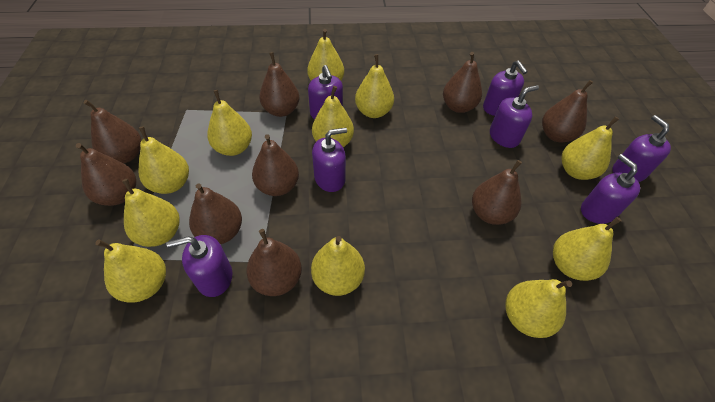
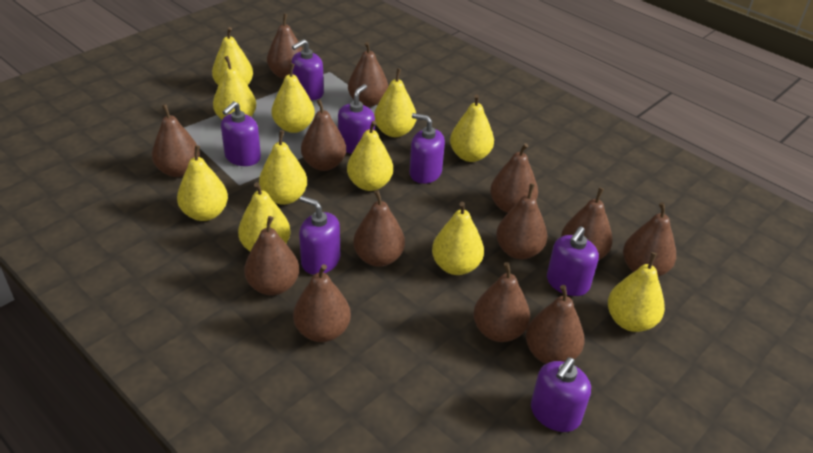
brown pear: [76,143,136,206] [84,100,141,163] [189,183,242,244] [246,229,302,296] [252,134,299,196] [259,52,299,117] [443,52,482,113] [472,160,522,225] [542,80,593,142] = 9 -> [152,104,200,177] [244,216,299,296] [267,14,303,79] [293,264,351,342] [301,99,346,171] [348,42,388,107] [353,190,405,267] [473,262,530,342] [490,143,538,213] [496,183,547,260] [526,285,585,364] [561,187,613,260] [623,202,676,277] = 13

